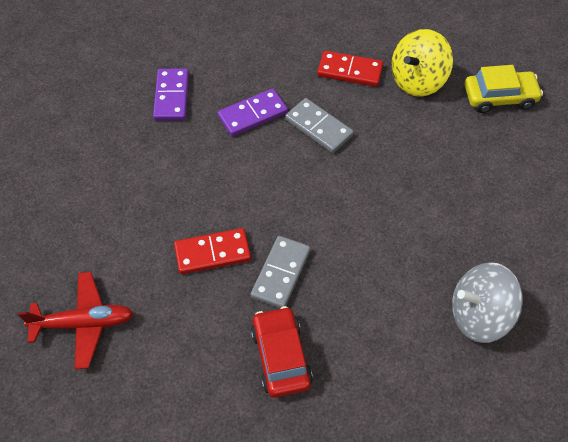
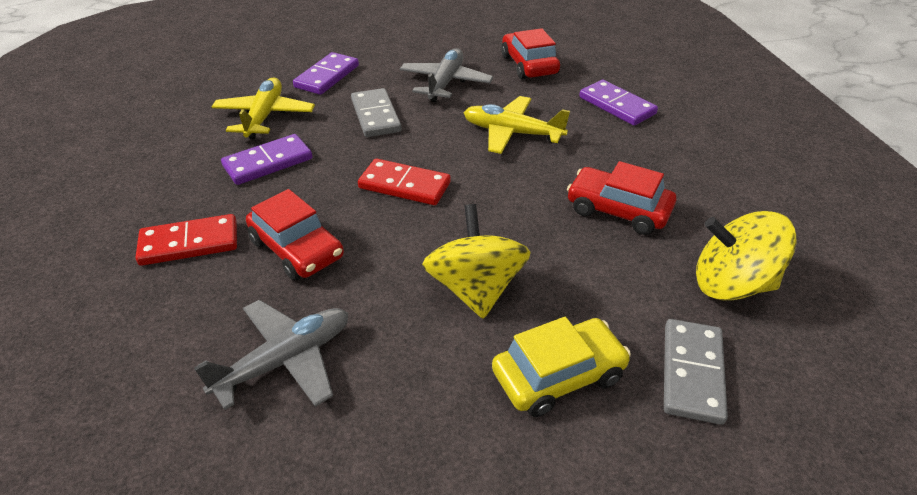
grey plane: none = 0 -> [194,300,348,410] [400,48,493,102] = 2
grey spinning top: [452,262,523,343] = 1 -> none = 0
purple domino: [153,68,189,121] [218,88,288,137] = 2 -> [221,134,313,185] [293,52,359,95] [579,80,658,126] = 3
red car: [251,306,313,398] = 1 -> [246,189,344,280] [501,28,560,79] [567,161,676,235] = 3
red plane: [18,272,134,370] = 1 -> none = 0
yellow plane: none = 0 -> [212,78,315,139] [464,96,570,154] = 2
yellow spinning top: [391,29,453,97] = 1 -> [422,204,531,319] [696,211,797,301] = 2

